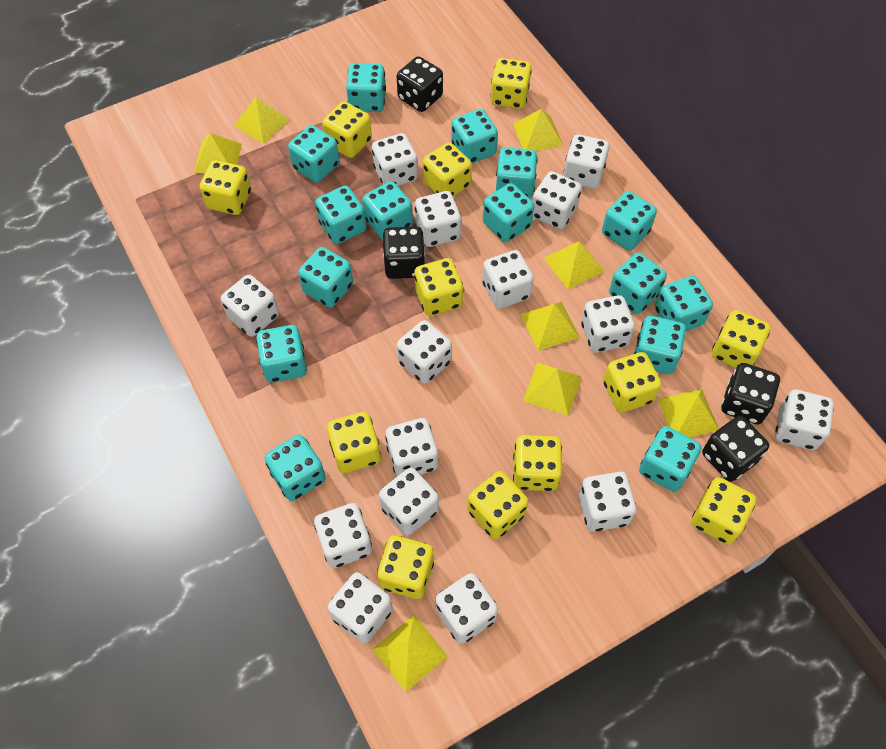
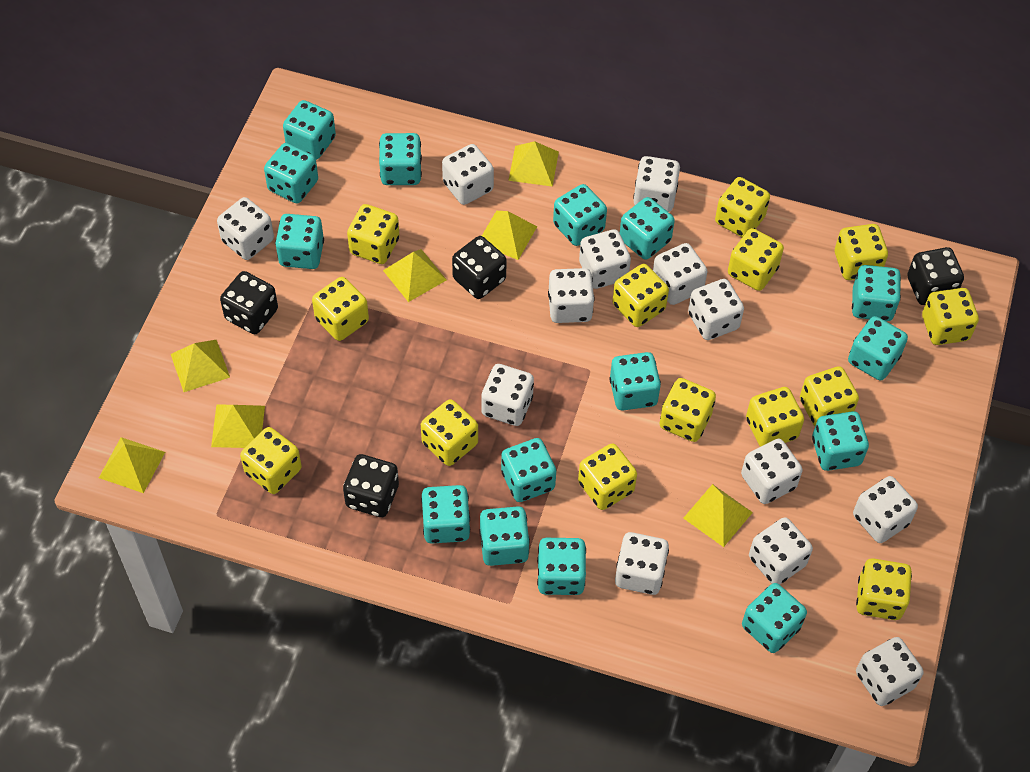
white dice: [221,275,279,337] [314,503,372,568] [328,572,393,643] [372,133,418,186] [379,468,439,536] [385,418,438,476] [397,320,452,384] [415,191,461,247] [435,573,498,644] [482,250,534,309] [532,171,582,229] [563,134,609,189] [579,472,636,532] [581,295,635,353] [775,390,834,450] = 15 -> [217,197,274,260] [442,144,494,205] [481,364,534,426] [548,268,594,323] [579,229,631,289] [615,532,669,595] [633,156,680,212] [653,243,707,305] [688,279,744,340] [741,439,803,504] [749,517,813,585] [853,476,918,543] [856,637,924,706] = 13
yellow dice: [200,160,251,215] [322,101,372,158] [327,412,381,473] [377,535,434,599] [414,258,463,316] [422,143,472,196] [468,471,529,539] [490,58,532,109] [513,435,562,491] [603,352,661,413] [691,477,756,544] [712,310,771,368] = 12 -> [240,427,302,494] [312,277,369,341] [347,204,400,264] [421,399,478,466] [578,443,637,510] [612,264,669,327] [660,378,716,442] [715,177,770,237] [728,228,784,291] [746,387,804,447] [800,366,859,426] [835,224,888,280] [856,558,912,620] [922,288,979,345] = 14
yellow pyramid: [194,133,242,173] [234,97,290,144] [373,615,448,692] [513,109,563,151] [520,301,580,351] [523,362,582,416] [544,240,604,290] [658,389,719,437] = 8 -> [99,437,165,493] [171,340,230,392] [211,405,265,448] [383,249,447,302] [482,211,537,260] [508,141,559,187] [683,484,753,547] = 7

